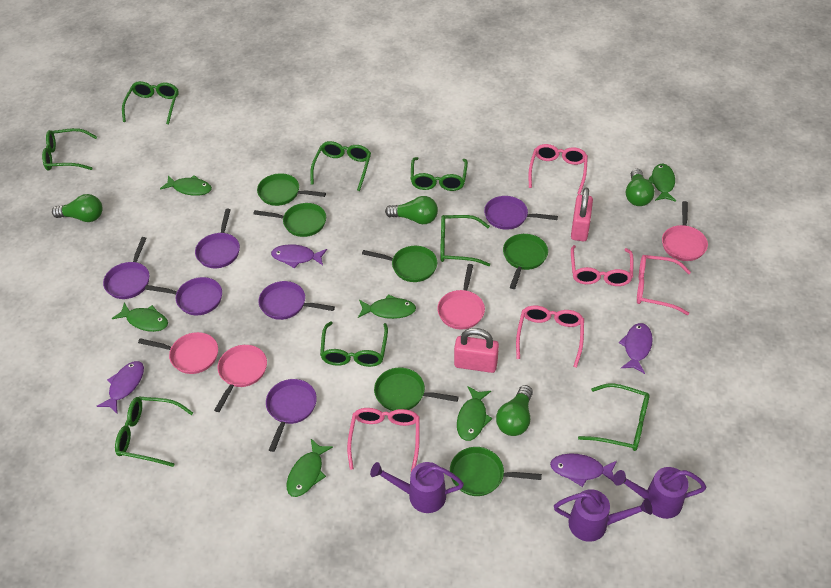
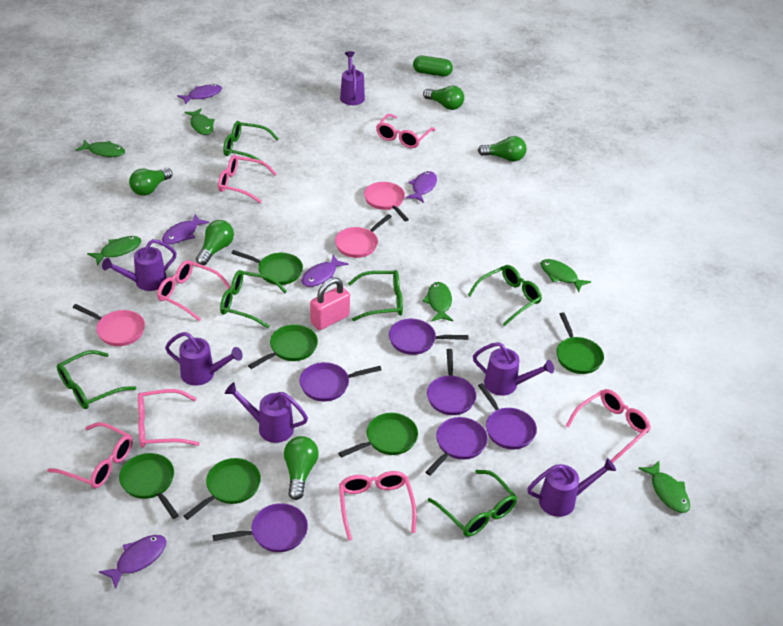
green capsule: none = 0 -> [413,56,453,76] = 1
green glasses: [42,128,97,171] [115,397,193,467] [122,81,179,124] [310,141,371,191] [320,321,388,367] [411,157,468,191] [440,215,490,266] [578,383,649,451] = 8 -> [57,350,136,409] [220,270,287,328] [223,121,279,166] [348,270,403,321] [428,470,518,537] [468,265,542,326] = 6
green light bulb: [52,194,103,222] [385,196,438,224] [496,385,533,436] [626,169,655,206] = 4 -> [129,168,173,196] [196,220,234,265] [284,436,319,500] [423,86,464,110] [478,136,526,162] = 5
pink glasses: [347,408,420,472] [516,305,584,368] [529,144,588,195] [571,245,634,286] [637,255,691,315] = 5 -> [47,422,133,489] [138,389,200,448] [157,260,230,321] [218,155,277,203] [339,471,417,541] [376,114,435,148] [566,389,651,463] = 7
pink padlock: [454,328,499,373] [571,188,593,241] = 2 -> [310,277,350,330] = 1
pink pan: [138,332,218,374] [214,345,267,412] [437,264,485,330] [662,201,708,261] = 4 -> [73,304,145,346] [335,214,392,258] [364,182,409,222] = 3
purple fish: [97,361,144,413] [271,244,327,268] [550,454,617,487] [619,323,653,374] = 4 -> [99,535,166,589] [162,214,209,244] [177,84,222,105] [301,255,348,287] [406,171,437,203] = 5
purple watering can: [370,462,464,513] [554,489,653,542] [613,467,707,519] = 3 -> [102,239,177,291] [165,332,243,386] [225,382,308,443] [340,51,365,105] [473,342,554,396] [527,458,616,517] = 6

